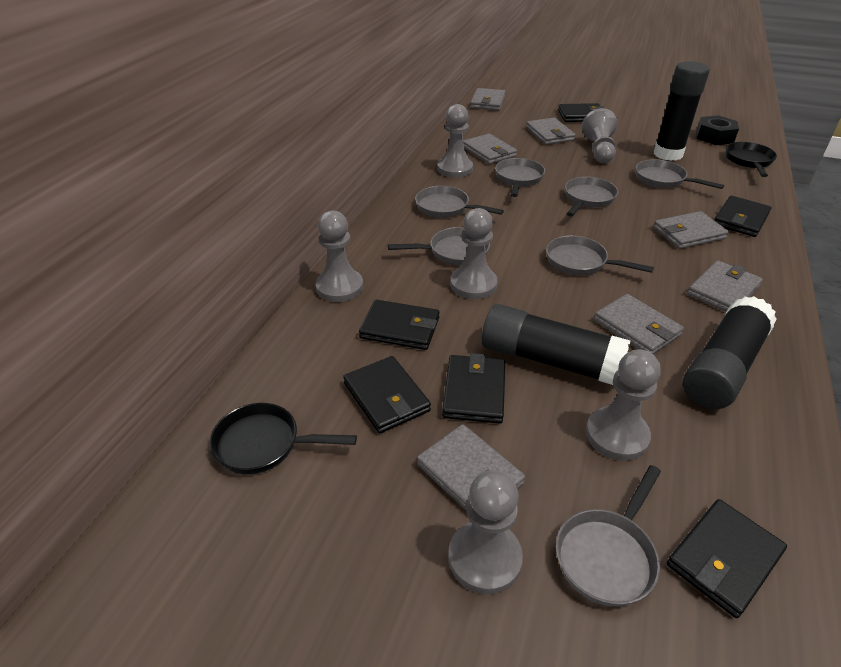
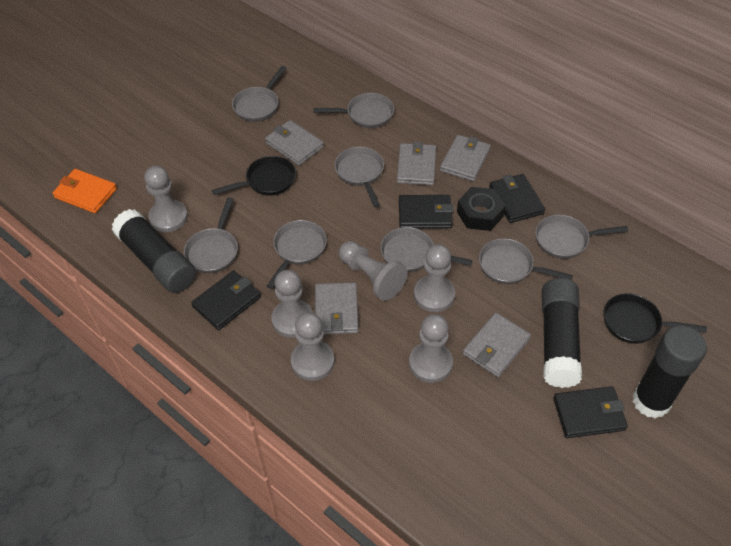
black wallet: [343,356,431,434] [359,300,440,350] [442,353,505,424] [558,103,604,122] [667,499,787,618] [714,196,772,237] = 6 -> [191,270,261,330] [399,195,453,229] [489,174,545,223] [553,386,628,438] = 4
grey pan: [388,227,490,265] [415,186,504,218] [495,158,545,197] [546,236,654,275] [556,465,661,607] [565,177,618,217] [635,159,724,189] = 7 -> [184,198,238,273] [232,66,286,122] [267,220,327,289] [313,93,394,128] [334,147,384,207] [380,227,472,272] [479,238,573,284] [535,215,628,259] = 8
grey wallet: [417,424,525,510] [463,134,517,164] [470,88,505,110] [526,118,576,145] [594,294,684,354] [653,211,729,249] [687,260,763,312] = 7 -> [265,120,324,166] [315,282,359,335] [397,142,436,185] [440,135,491,182] [463,313,531,377] = 5
orange wallet: none = 0 -> [52,169,117,213] = 1

